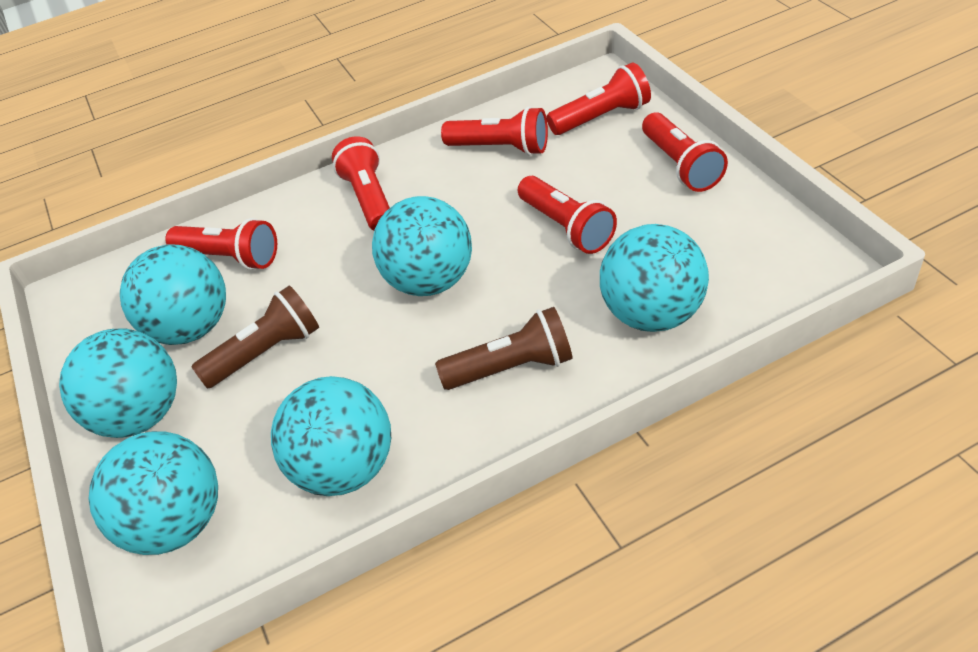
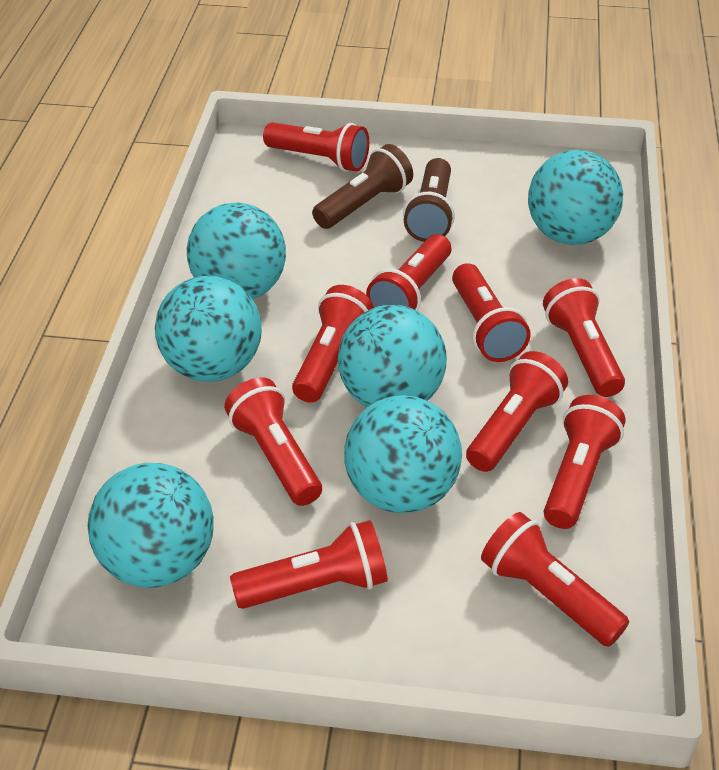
red flashlight: [165,218,277,270] [332,136,390,231] [441,106,548,156] [518,176,617,254] [547,62,651,135] [642,112,728,192] = 6 -> [224,377,322,506] [230,520,388,609] [263,122,369,172] [292,285,374,403] [366,234,451,311] [452,263,531,362] [466,351,568,472] [481,512,629,647] [543,278,625,397] [544,395,626,529] = 10

